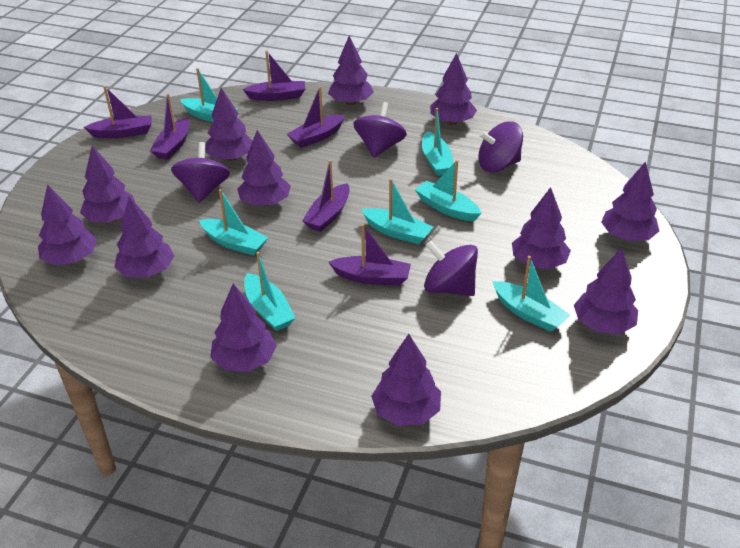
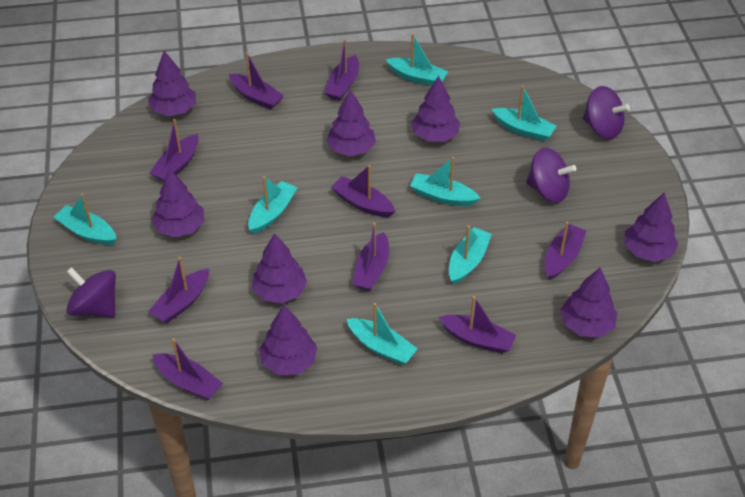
purple boat: [84,86,151,138] [150,94,190,160] [243,50,305,101] [287,86,345,148] [302,160,350,232] [328,224,411,285] = 6 -> [148,257,209,323] [150,119,199,181] [152,338,223,400] [229,52,284,109] [324,39,359,101] [331,165,395,217] [352,222,389,291] [438,296,516,353] [545,221,586,280] = 9
purple spinning top: [171,142,230,203] [353,102,407,158] [424,241,478,296] [478,121,523,172] = 4 -> [66,267,116,318] [526,148,576,203] [583,86,630,139] = 3
purple tree: [38,184,97,265] [80,146,135,223] [115,197,174,278] [205,88,253,161] [210,284,277,372] [237,130,291,206] [328,36,373,105] [371,334,441,426] [430,53,477,125] [512,187,571,269] [574,247,638,334] [601,161,659,241] = 12 -> [148,51,196,116] [152,169,204,237] [252,233,307,303] [259,305,317,375] [326,89,376,156] [411,76,460,142] [560,268,617,337] [624,193,678,262] = 8

